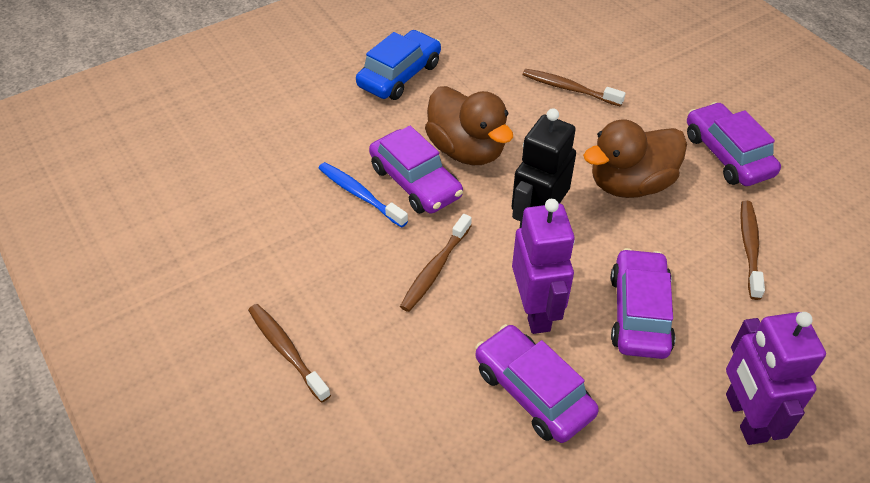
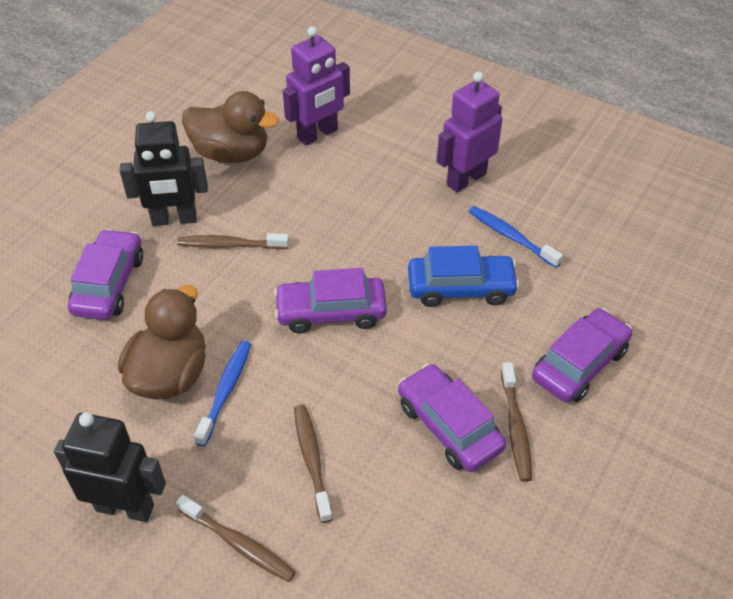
black robot: [512,108,576,228] = 1 -> [54,412,166,522] [120,111,208,226] = 2
blue toothbrush: [318,162,408,228] = 1 -> [194,341,251,447] [469,206,563,268] = 2

